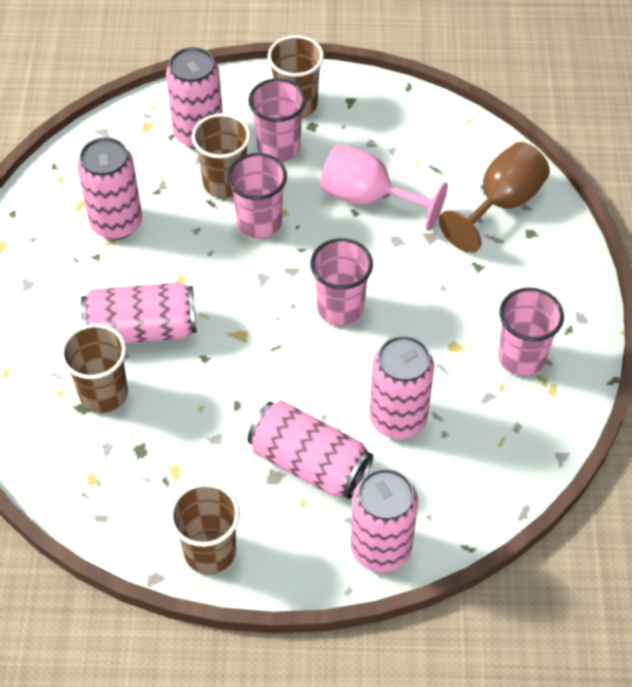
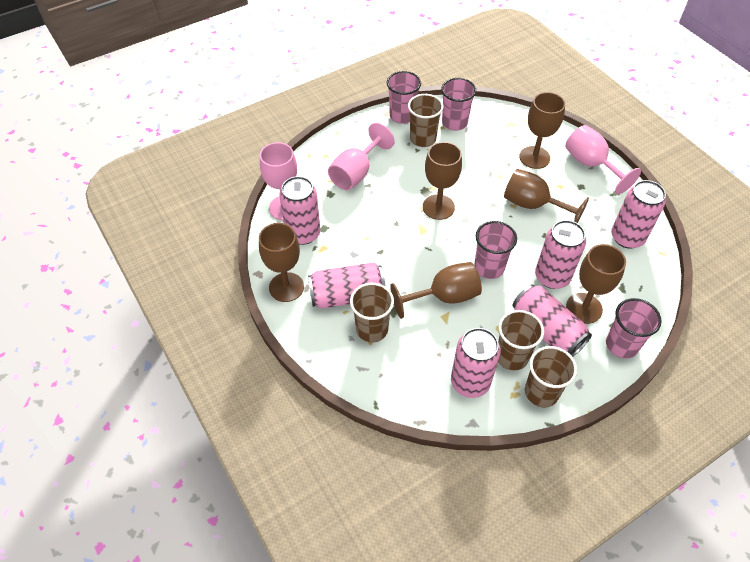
brown goblet: [439,142,550,253] = 1 -> [259,223,304,302] [390,262,482,319] [423,142,462,220] [504,169,589,223] [519,92,565,169] [566,244,626,324] = 6
pink goblet: [320,144,448,231] = 1 -> [260,142,297,220] [328,123,395,190] [565,125,641,194] = 3

